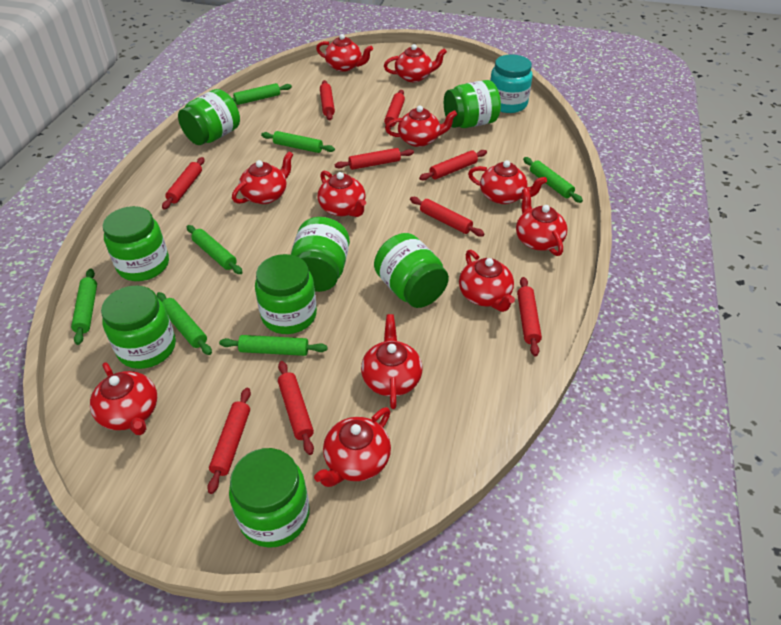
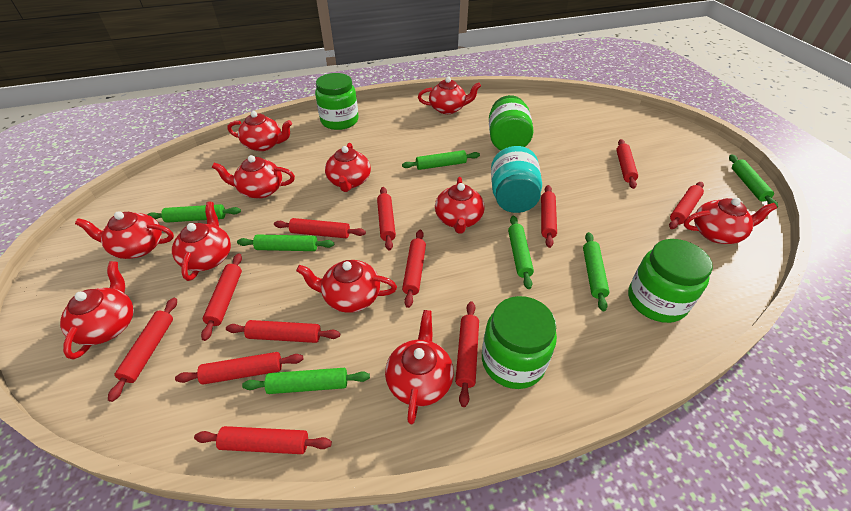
green jar: [101,285,176,369] [103,206,169,281] [178,89,240,145] [229,448,310,548] [255,254,317,334] [291,217,350,292] [374,233,449,308] [444,80,501,128] = 8 -> [315,73,359,130] [482,296,557,389] [489,95,534,150] [628,239,713,323] = 4
red rolling pin: [162,157,205,209] [207,388,251,494] [278,361,314,455] [320,80,335,121] [335,148,414,170] [384,90,405,130] [410,197,485,237] [419,150,487,181] [517,277,542,356] = 9 -> [108,298,177,402] [175,352,303,385] [194,426,332,454] [201,253,242,341] [226,320,340,343] [274,218,366,238] [377,187,396,250] [402,230,426,308] [455,301,479,407] [541,185,557,248] [616,139,638,189] [669,182,704,229] = 12

